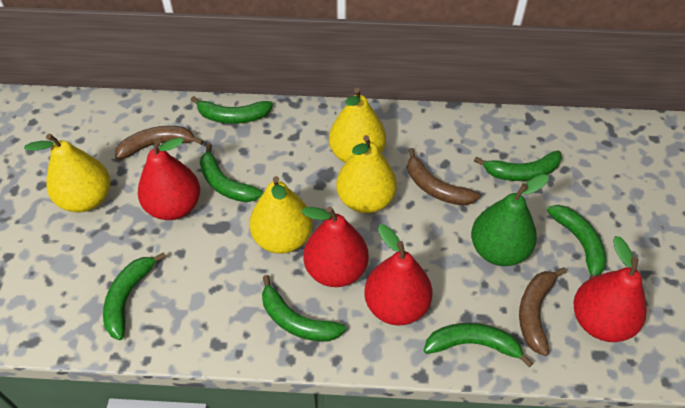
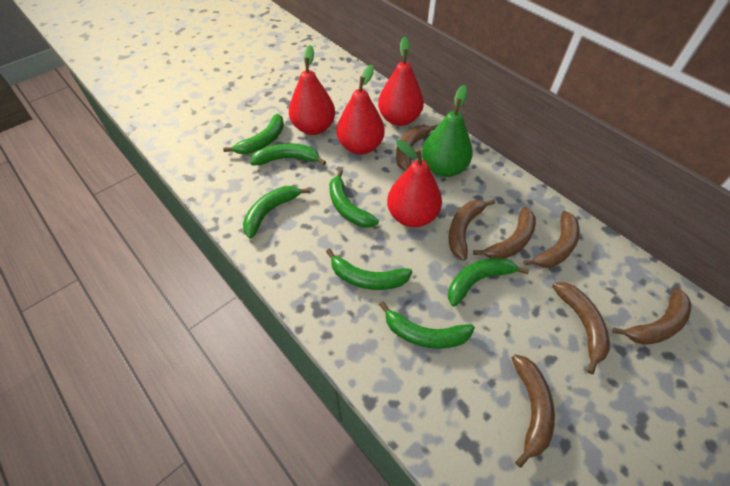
brown banana: [115,126,204,160] [408,148,480,206] [519,267,566,356] = 3 -> [396,125,438,171] [448,199,495,260] [473,207,536,258] [512,354,555,468] [524,211,580,268] [552,282,610,374] [613,288,692,345] = 7
yellow pear: [24,134,110,213] [249,176,313,254] [329,88,386,163] [336,135,397,213] = 4 -> none = 0

